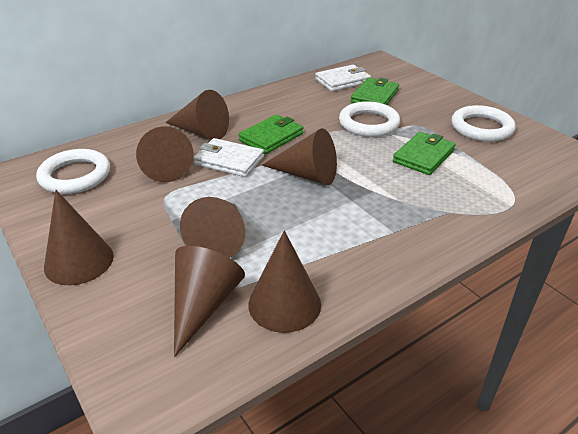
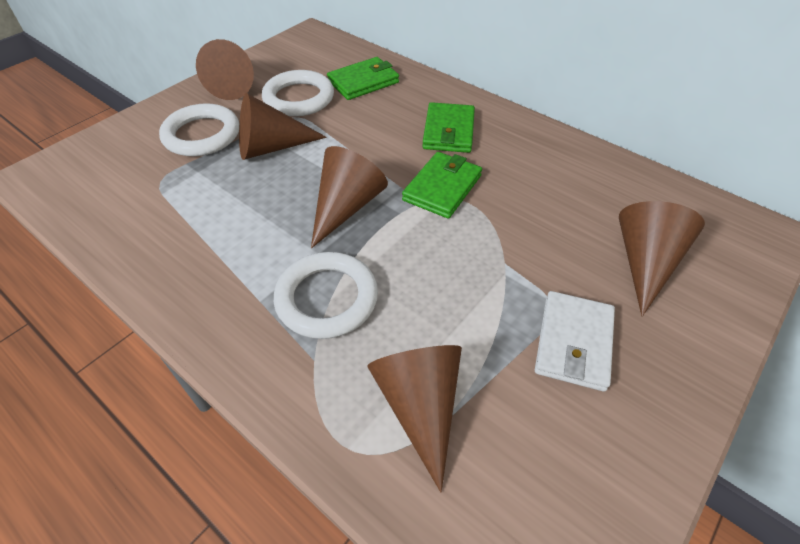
brown cone: [44,190,114,285] [136,126,194,182] [165,90,229,140] [174,246,245,357] [180,197,245,258] [249,230,321,333] [262,128,337,185] = 7 -> [196,39,254,100] [239,93,327,160] [311,146,388,248] [367,345,462,492] [619,201,705,317] = 5
white wallet: [193,138,264,177] [315,65,371,91] = 2 -> [535,291,615,392] = 1

